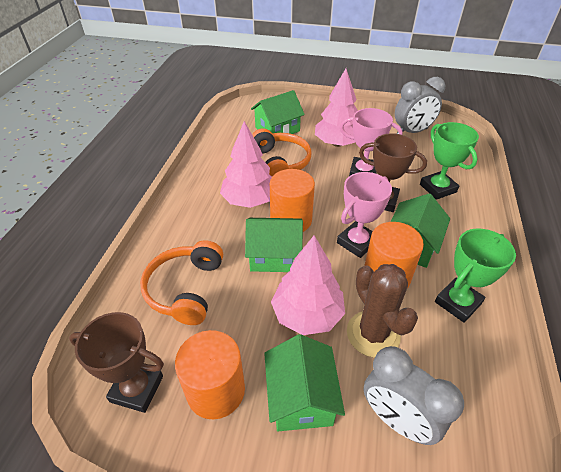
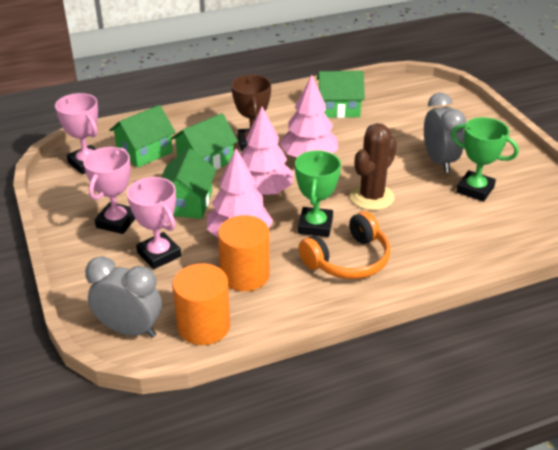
brown trophy: [69,312,164,413] [359,133,427,212] = 2 -> [231,75,271,152] = 1
orange cylinder: [175,330,245,419] [270,169,315,232] [364,222,424,287] = 3 -> [172,263,230,345] [218,215,270,291] = 2
orange headphones: [140,240,223,325] [252,128,312,176] = 2 -> [298,211,391,279] = 1
pink trophy: [337,172,392,258] [340,108,403,176] = 2 -> [55,93,98,174] [83,147,135,234] [127,177,181,269] = 3

